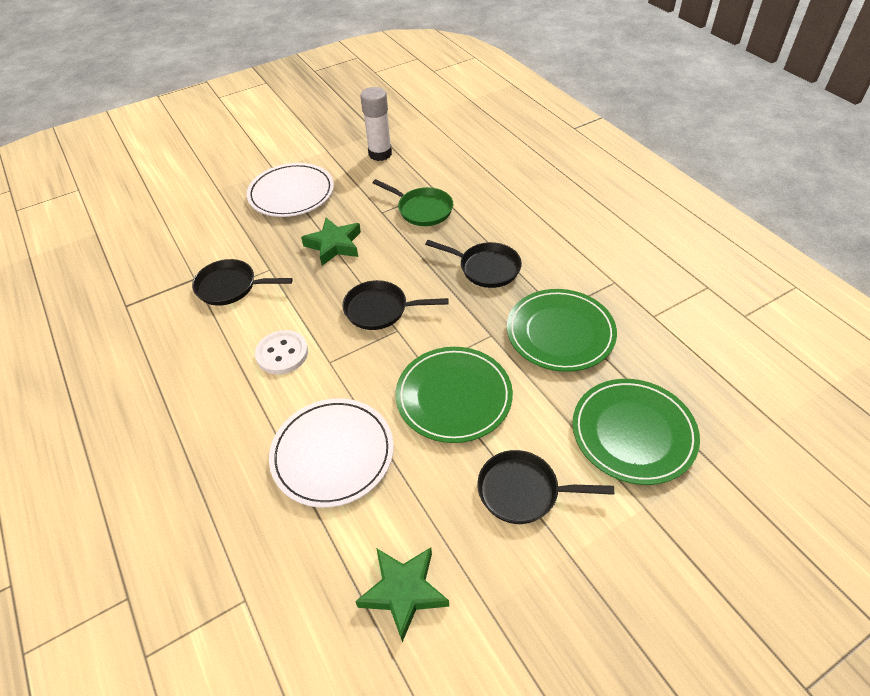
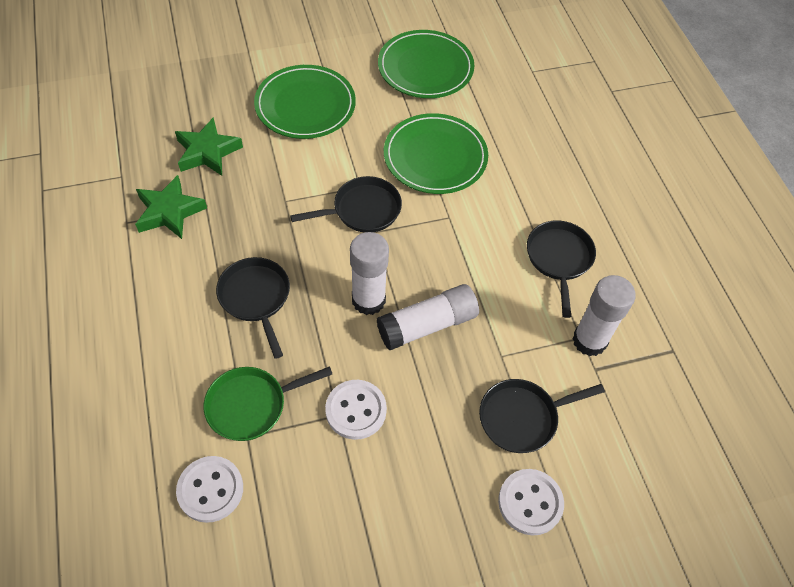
white button: [255,330,308,374] = 1 -> [176,456,243,523] [325,380,387,440] [498,469,564,536] = 3
white glue stick: [360,87,392,161] = 1 -> [350,232,389,315] [377,284,479,350] [572,275,636,356] = 3
white plate: [247,163,334,217] [269,398,394,508] = 2 -> none = 0

